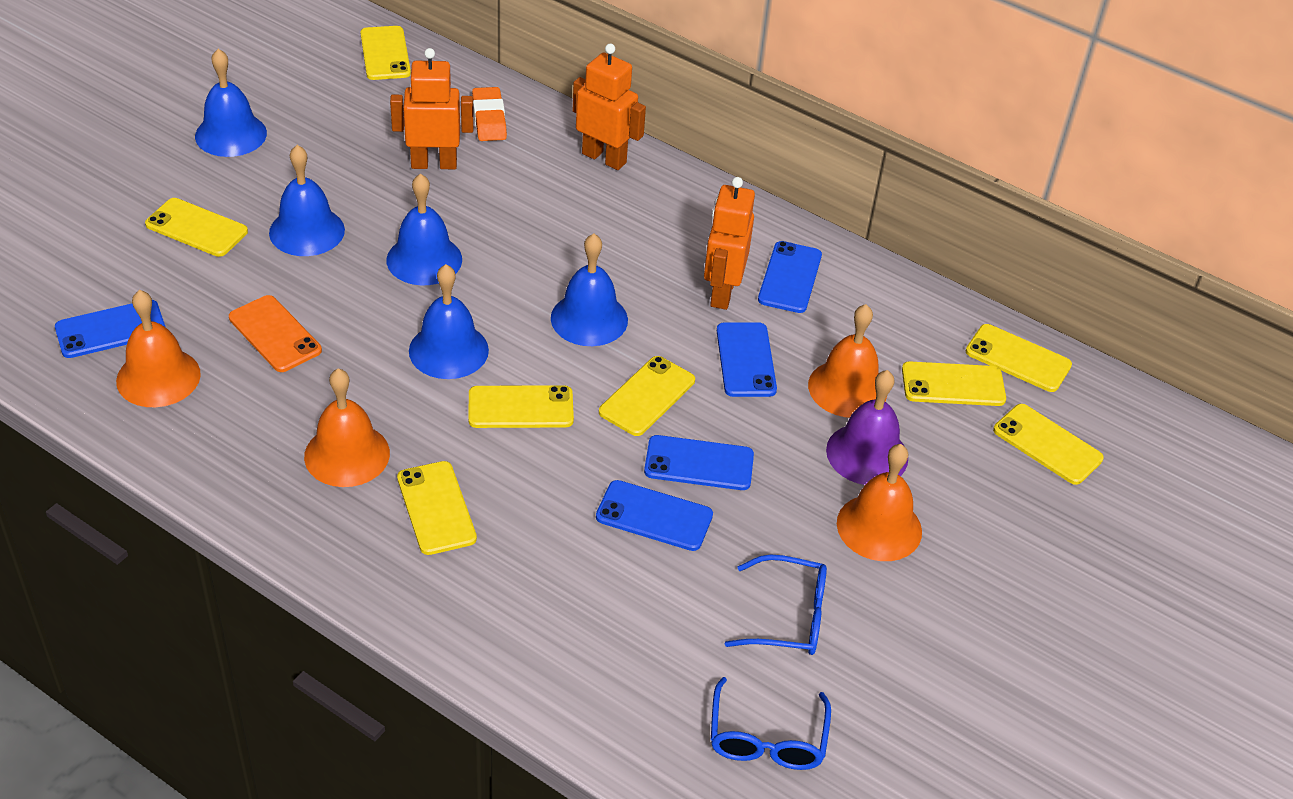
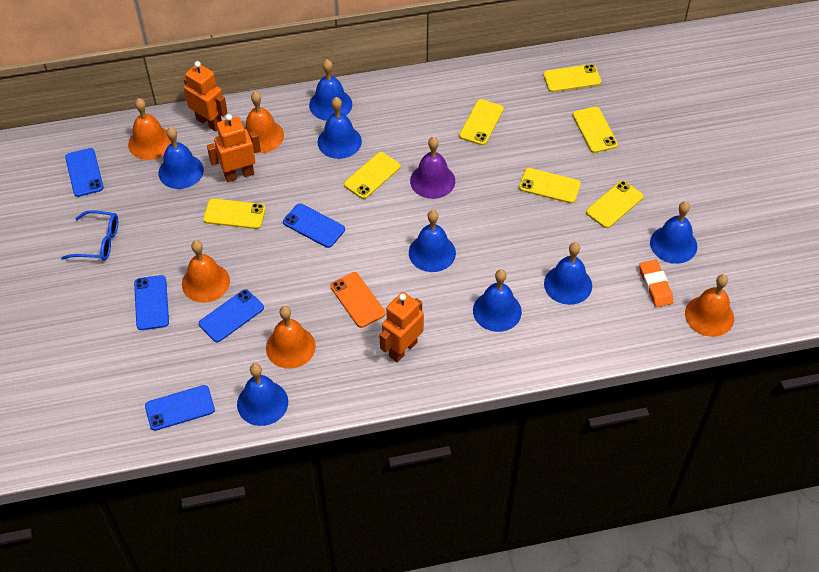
blue bell: [195,49,267,157] [269,145,345,256] [387,173,462,286] [409,264,489,379] [551,233,628,346] = 5 -> [159,127,204,189] [237,363,288,426] [309,59,352,121] [317,97,362,159] [409,210,456,272] [473,269,522,332] [544,242,592,305] [650,201,697,264] = 8
blue glasses: [711,677,831,770] [725,554,827,655] = 2 -> [61,210,118,261] = 1
orange bell: [116,290,201,407] [304,368,390,487] [808,304,887,418] [837,444,922,561] = 4 -> [128,98,171,160] [182,240,230,303] [244,91,284,153] [266,306,316,369] [685,274,734,337] = 5
yellow phone: [145,198,248,257] [360,26,411,80] [397,461,477,555] [468,385,574,428] [599,356,695,436] [902,361,1006,406] [966,324,1072,392] [993,404,1104,485] = 8 -> [203,199,266,229] [344,152,401,199] [459,99,504,145] [519,168,581,204] [543,64,601,92] [573,107,618,153] [586,181,643,228] = 7

